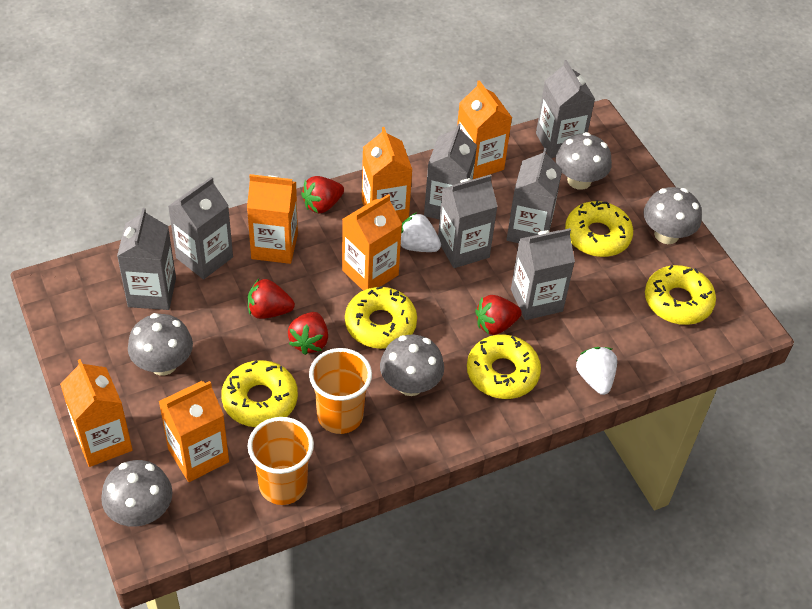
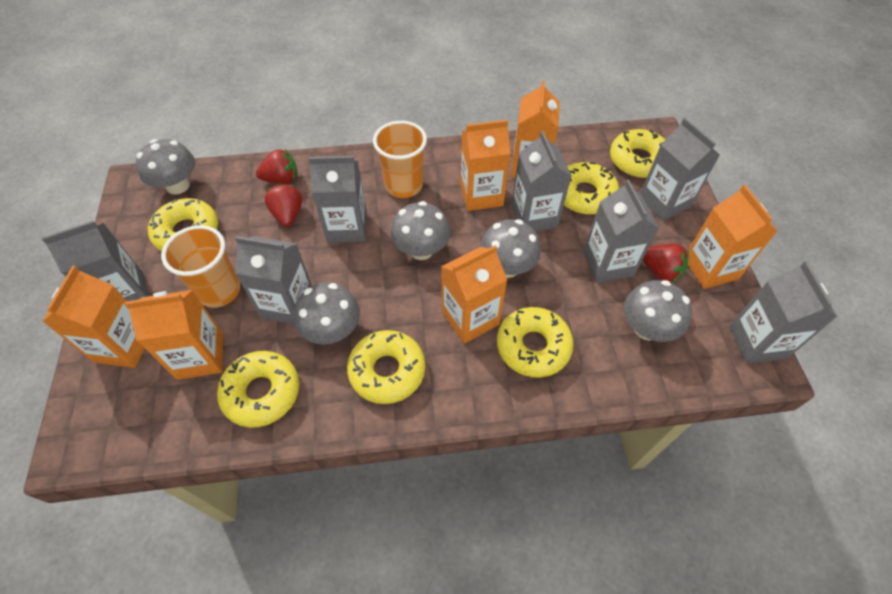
red strawberry: [248,279,295,319] [288,312,328,355] [301,176,344,213] [475,295,522,335] = 4 -> [256,149,298,185] [264,184,302,227] [642,244,689,283] = 3
white strawberry: [401,212,441,252] [576,347,617,395] = 2 -> none = 0
yellow donut: [221,360,298,427] [345,286,417,349] [467,335,541,399] [565,200,633,257] [645,265,716,325] = 5 -> [148,198,218,252] [217,351,299,428] [347,330,425,404] [497,307,574,378] [564,162,619,214] [610,129,665,178] = 6

